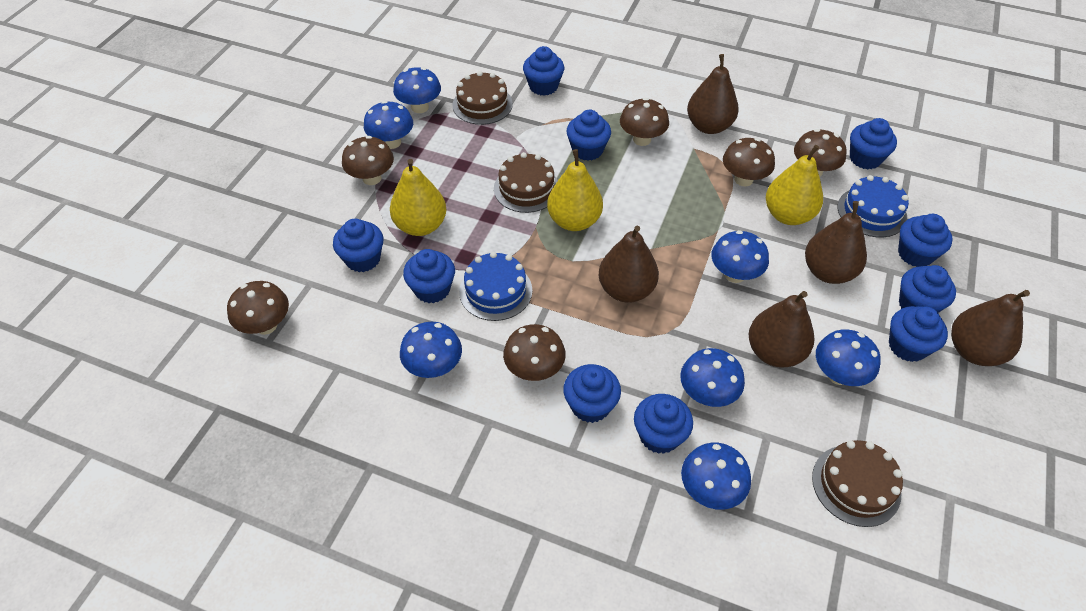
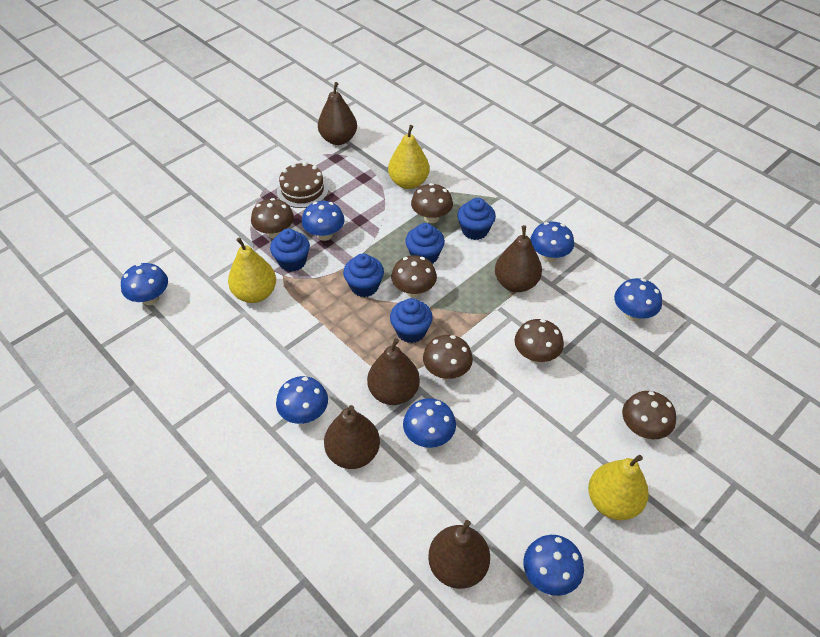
blue cake: [459,252,532,321] [838,175,909,237] = 2 -> none = 0
blue cupcake: [333,219,384,272] [403,249,455,303] [523,46,564,96] [563,364,621,423] [566,110,611,161] [634,394,693,454] [850,118,897,169] [889,306,948,362] [898,214,953,267] [899,265,956,313] = 10 -> [270,229,310,272] [343,253,384,297] [390,298,433,343] [405,223,445,264] [457,198,496,240] = 5
brown cake: [452,71,513,125] [494,152,558,213] [812,440,903,527] = 3 -> [277,162,329,208] = 1

